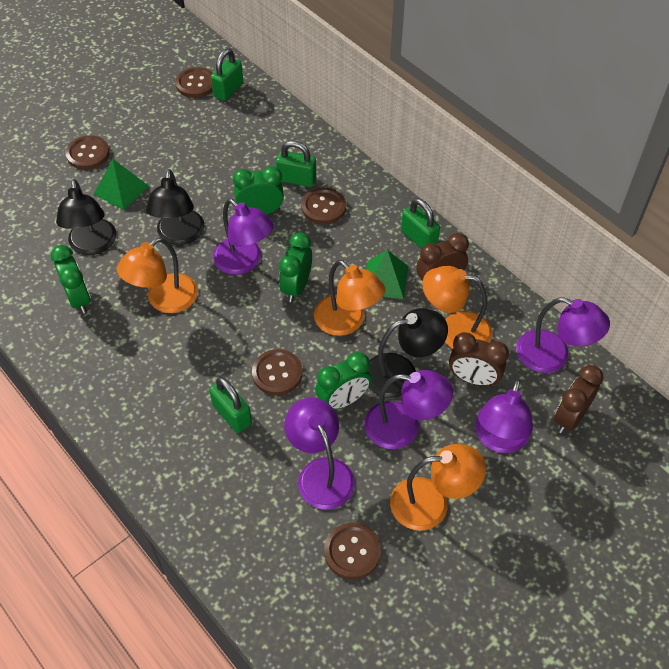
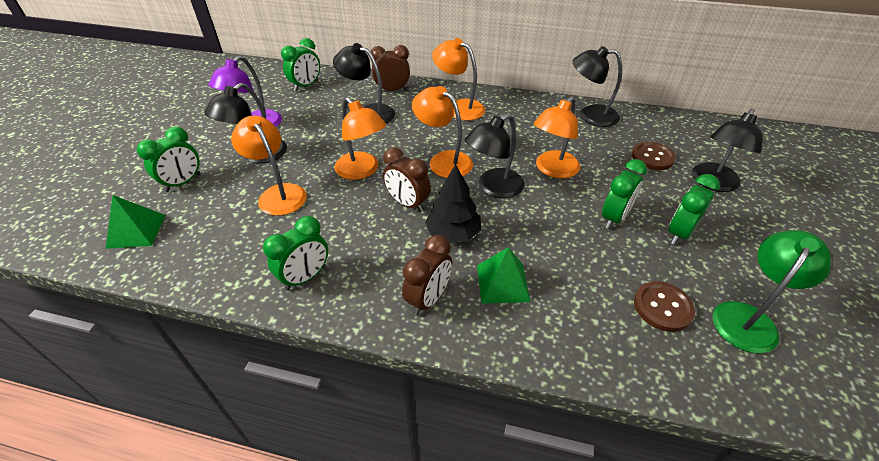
black lamp: [56,179,116,255] [146,169,205,245] [368,308,448,398] = 3 -> [205,83,287,163] [333,43,395,123] [465,114,525,198] [572,46,622,127] [692,109,763,192] = 5
black tree: none = 0 -> [425,164,481,243] = 1
brown button: [66,135,110,170] [175,67,213,98] [252,349,303,395] [302,188,346,224] [324,523,381,580] = 5 -> [631,141,676,170] [634,281,695,332] = 2
green clock: [51,245,91,314] [233,166,284,215] [279,232,312,302] [315,352,371,410] = 4 -> [137,126,200,192] [263,216,328,290] [281,38,320,91] [602,159,647,229] [668,174,720,245] = 5
green lamp: none = 0 -> [713,230,831,353] = 1
green padlock: [209,377,252,433] [211,49,243,101] [276,141,316,187] [401,198,440,249] = 4 -> none = 0
orange lamp: [117,237,198,313] [314,260,385,336] [390,444,486,531] [422,266,492,349] = 4 -> [231,116,307,216] [334,97,386,180] [412,86,473,178] [432,38,485,121] [533,96,580,178] = 5
purple lamp: [213,198,274,275] [284,398,355,510] [364,370,453,449] [475,379,533,453] [516,297,610,373] = 5 -> [208,56,282,127] = 1

